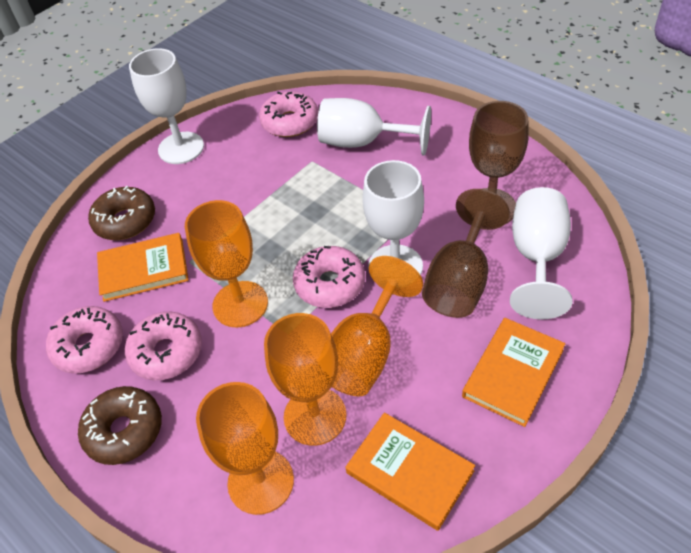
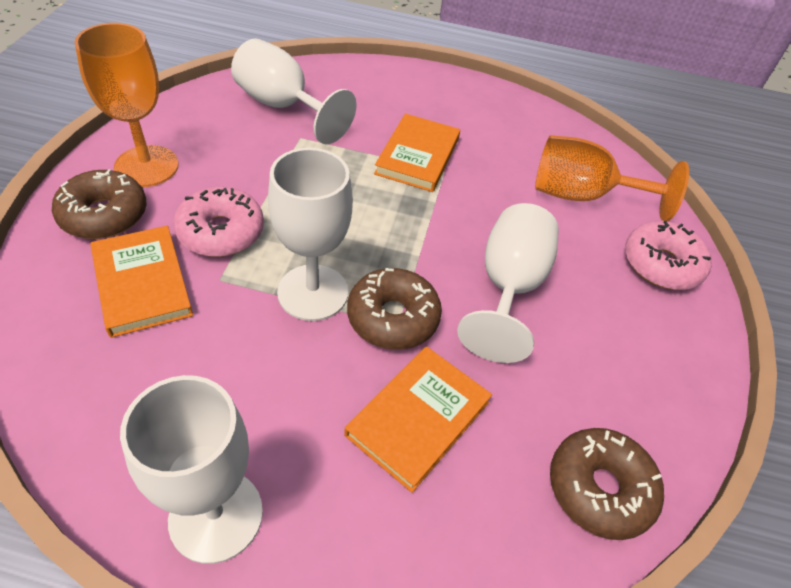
brown donut: [78,386,162,465] [88,186,155,240] = 2 -> [52,169,147,239] [347,268,442,350] [550,428,664,540] = 3
brown goblet: [422,189,510,318] [469,101,529,225] = 2 -> none = 0
orange goblet: [185,200,268,327] [196,382,294,515] [264,313,346,446] [331,256,423,396] = 4 -> [75,23,179,187] [535,135,689,221] = 2
pink donut: [46,306,123,374] [125,312,202,380] [259,91,318,137] [293,246,365,308] = 4 -> [173,187,264,257] [625,221,712,290] = 2

